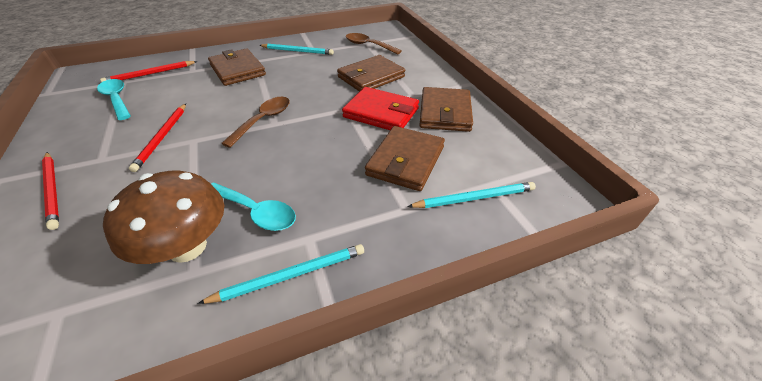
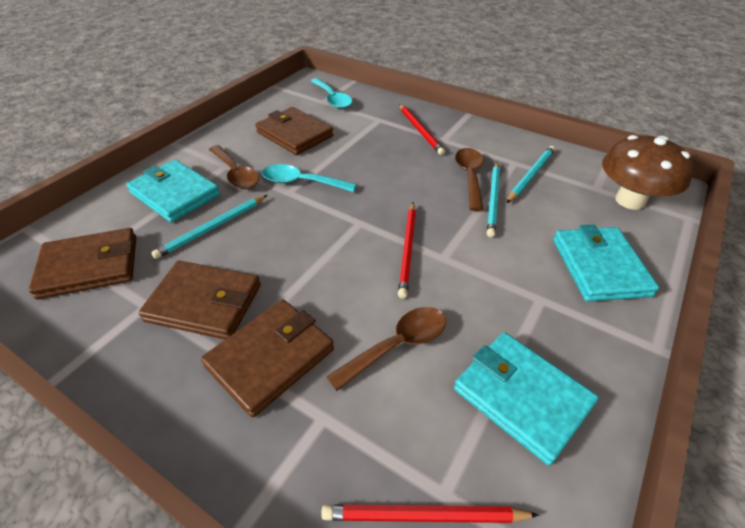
brown spoon: [221,97,290,148] [346,33,402,55] = 2 -> [209,145,259,189] [326,307,446,391] [455,148,484,211] = 3
red wallet: [342,87,419,130] = 1 -> none = 0
turquoise wallet: none = 0 -> [126,160,220,223] [454,332,599,465] [553,224,659,302] = 3

